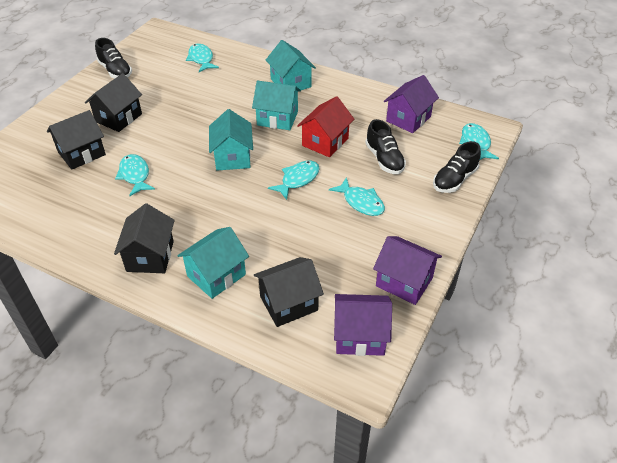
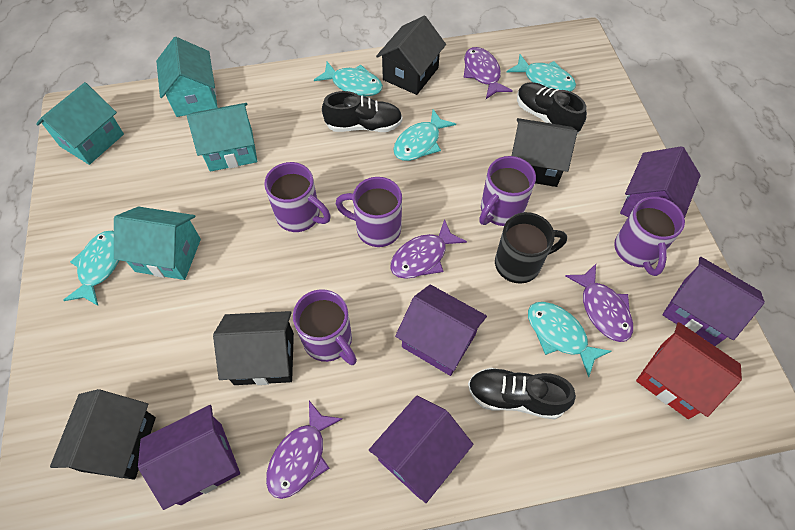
black mug: none = 0 -> [495,212,567,284] = 1
purple fish: none = 0 -> [266,401,343,499] [391,219,467,279] [463,47,513,99] [565,264,633,342] = 4
purple house: [334,294,392,356] [373,236,442,305] [384,75,439,133] = 3 -> [138,405,240,510] [369,395,473,503] [395,284,487,376] [620,146,701,218] [662,257,765,346] = 5
purple mug: none = 0 -> [264,162,331,232] [293,289,357,365] [336,177,402,247] [479,156,536,226] [614,196,685,276] = 5

